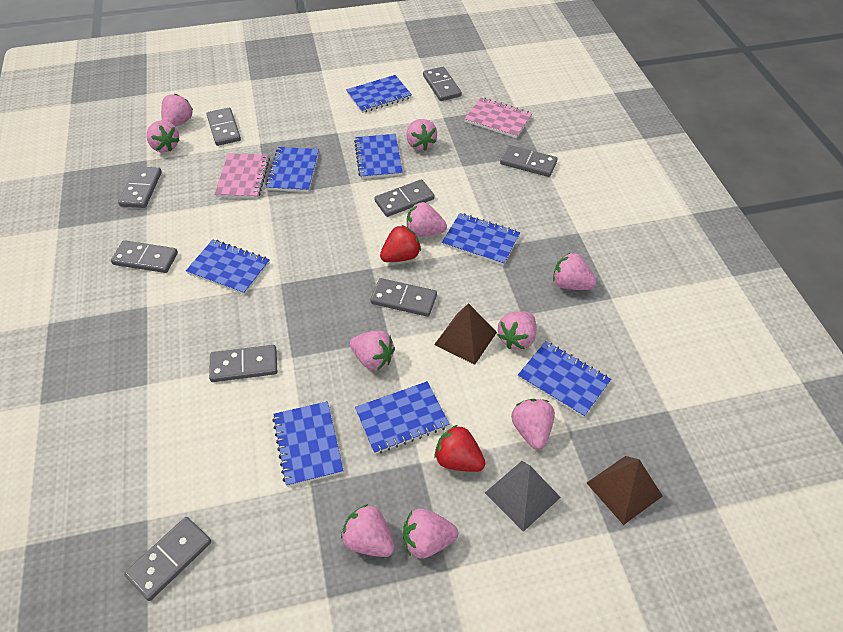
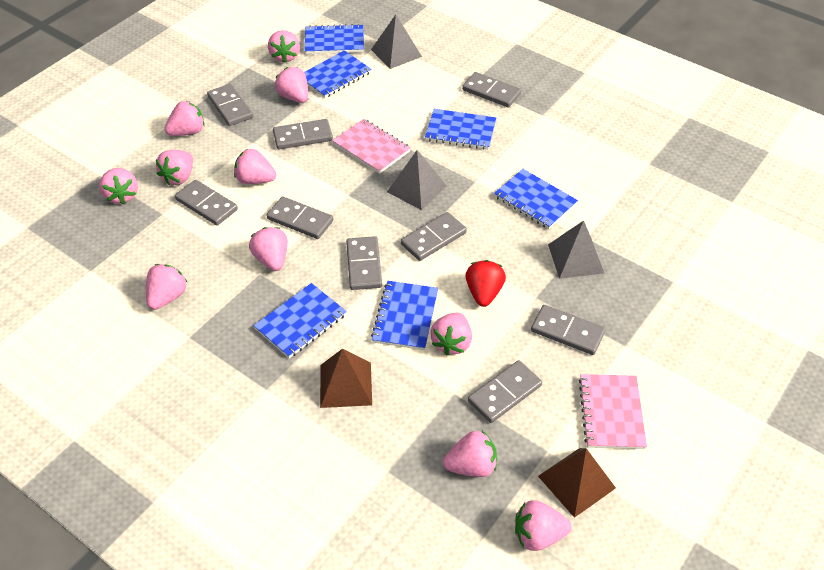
blue notebook: [186,239,270,295] [266,147,319,192] [272,401,344,487] [346,75,412,113] [354,134,403,179] [355,381,449,454] [442,213,520,266] [518,341,611,418] = 8 -> [254,283,347,358] [304,50,371,98] [305,24,364,54] [371,281,438,350] [425,109,496,150] [494,169,578,229] = 6
grey pyramid: [485,461,561,532] = 1 -> [371,15,422,69] [387,150,447,210] [548,220,604,279] = 3
pink strawberry: [146,120,180,152] [161,94,193,127] [341,504,395,557] [350,331,395,370] [403,508,458,559] [406,119,437,151] [407,202,447,237] [497,311,536,350] [511,399,555,450] [553,253,596,290] = 10 -> [99,168,138,204] [146,264,188,310] [156,150,193,185] [164,101,205,136] [234,149,276,184] [249,227,288,271] [268,30,300,63] [275,67,308,103] [430,312,472,355] [443,431,497,477] [515,500,571,551] = 11
red strawberry: [380,225,421,262] [434,425,485,472] = 2 -> [465,260,506,307] = 1

